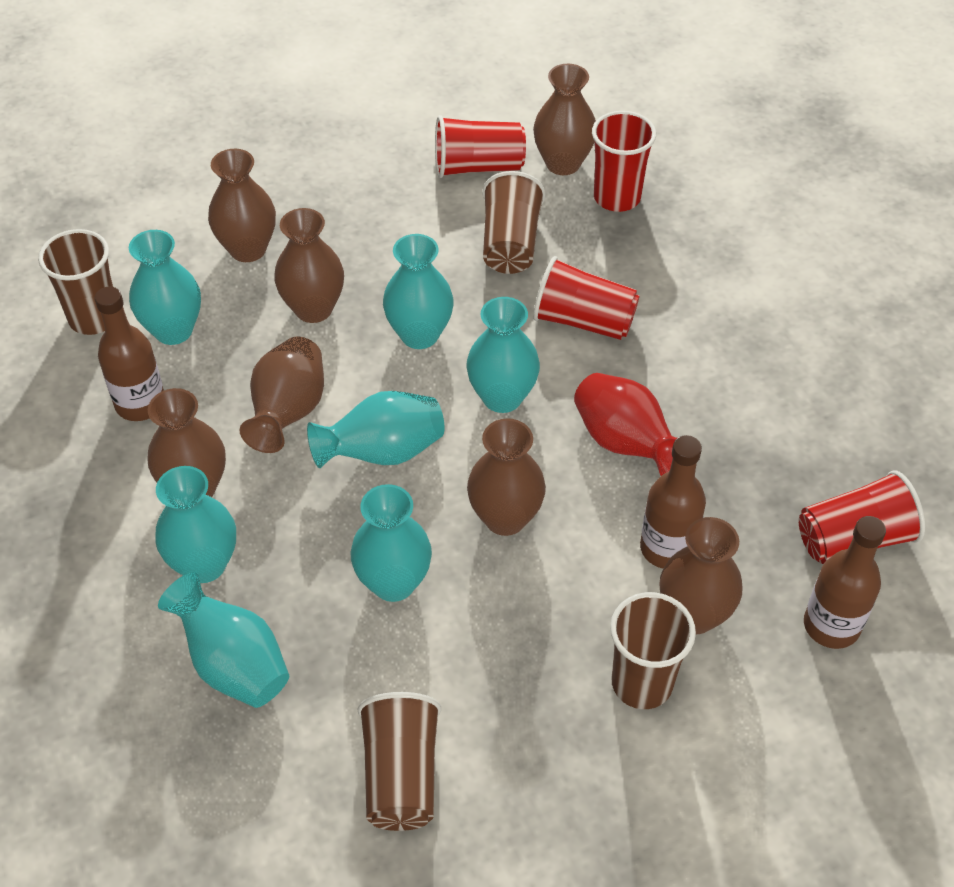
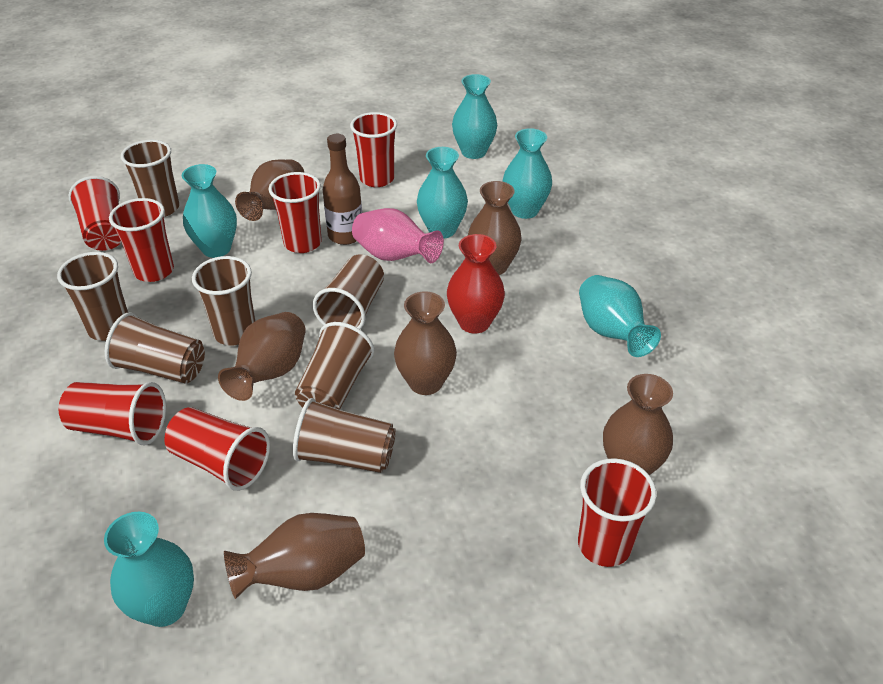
brown bottle: [95,287,164,421] [640,435,706,568] [804,516,886,649] = 3 -> [322,134,362,245] = 1
brown cup: [38,229,113,335] [358,692,441,831] [482,171,546,274] [610,592,696,709] = 4 -> [57,252,128,341] [105,313,205,383] [121,140,179,217] [192,256,255,346] [293,398,396,473] [295,322,374,410] [313,255,384,329] = 7
brown vase: [148,388,226,497] [208,149,276,262] [240,337,324,453] [274,208,344,323] [467,418,546,536] [533,64,596,175] [659,517,743,634] = 7 -> [218,312,306,401] [224,513,365,599] [235,159,304,221] [394,291,457,395] [468,181,522,275] [603,374,673,475] = 6
pink vase: none = 0 -> [352,208,444,263] = 1
red cup: [435,115,526,178] [533,256,640,340] [592,111,656,212] [799,470,925,564] = 4 -> [59,382,166,445] [69,176,121,251] [109,198,174,282] [165,407,270,491] [268,172,322,253] [350,112,397,187] [578,458,656,567] = 7
turquoise vase: [129,230,201,345] [155,466,236,583] [158,572,289,708] [307,391,445,468] [351,484,432,602] [383,234,454,349] [466,297,540,413] = 7 -> [104,512,194,627] [182,164,237,258] [417,147,468,238] [452,74,497,159] [502,128,552,219] [579,275,661,357] = 6

